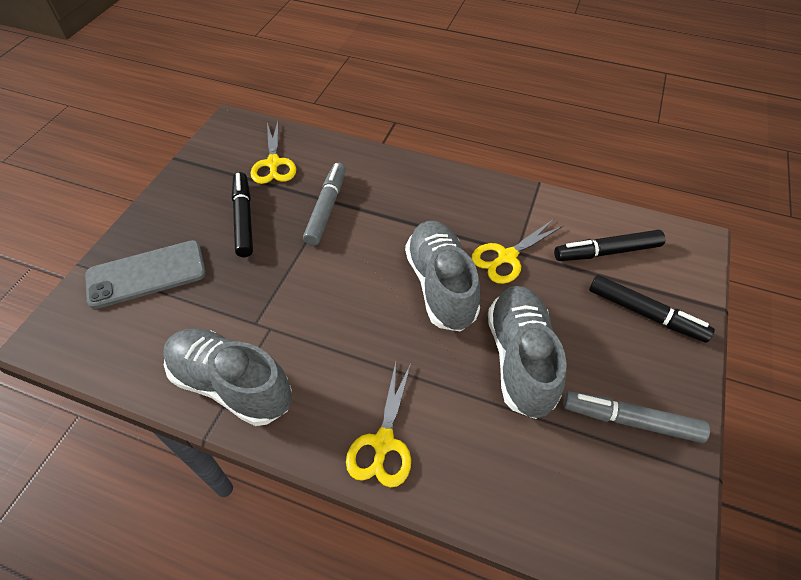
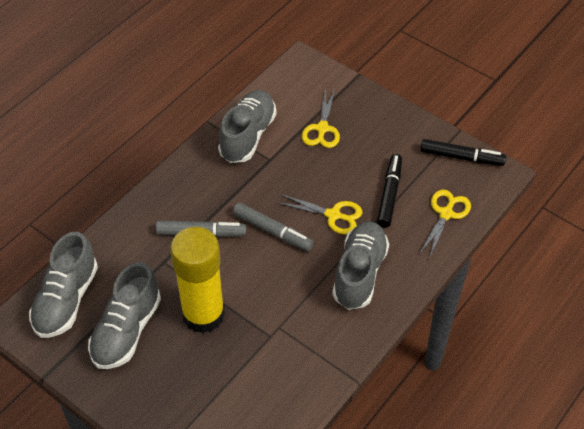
black marker: [232,172,253,257] [554,230,665,261] [589,275,715,343] = 3 -> [377,154,402,228] [420,139,506,166] = 2
grey phone: [85,240,206,309] = 1 -> none = 0
grey shoe: [163,329,292,426] [405,221,480,332] [488,286,567,419] = 3 -> [29,232,98,338] [88,262,161,369] [218,90,276,163] [332,222,389,310] = 4
yellow glue stick: none = 0 -> [170,227,225,333] = 1

